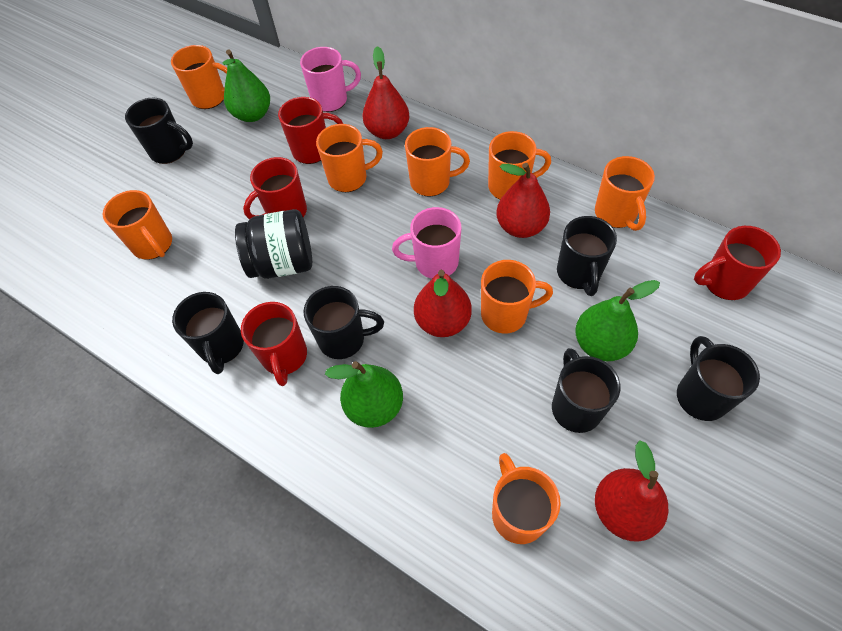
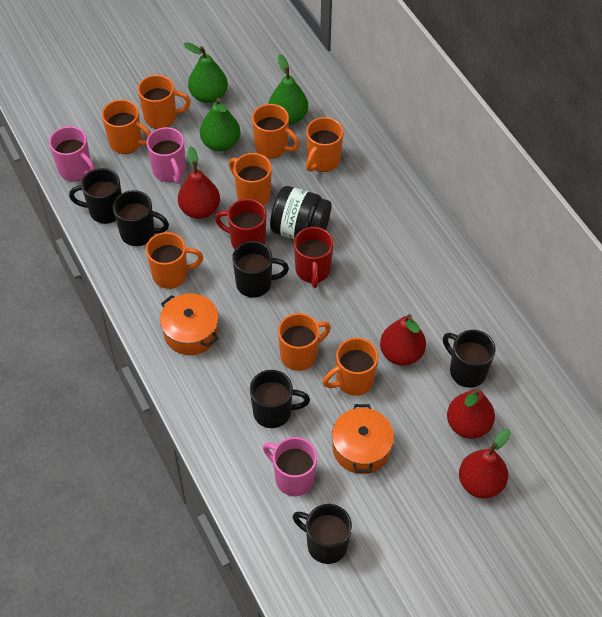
orange pot: none = 0 -> [160,293,219,355] [332,404,394,474] = 2
pink mug: [300,47,361,112] [392,207,461,279] = 2 -> [49,126,95,181] [147,127,186,184] [263,437,317,496] = 3
red mug: [241,302,307,386] [243,157,307,220] [278,97,343,164] [694,226,781,300] = 4 -> [215,199,266,249] [294,227,334,288] = 2

